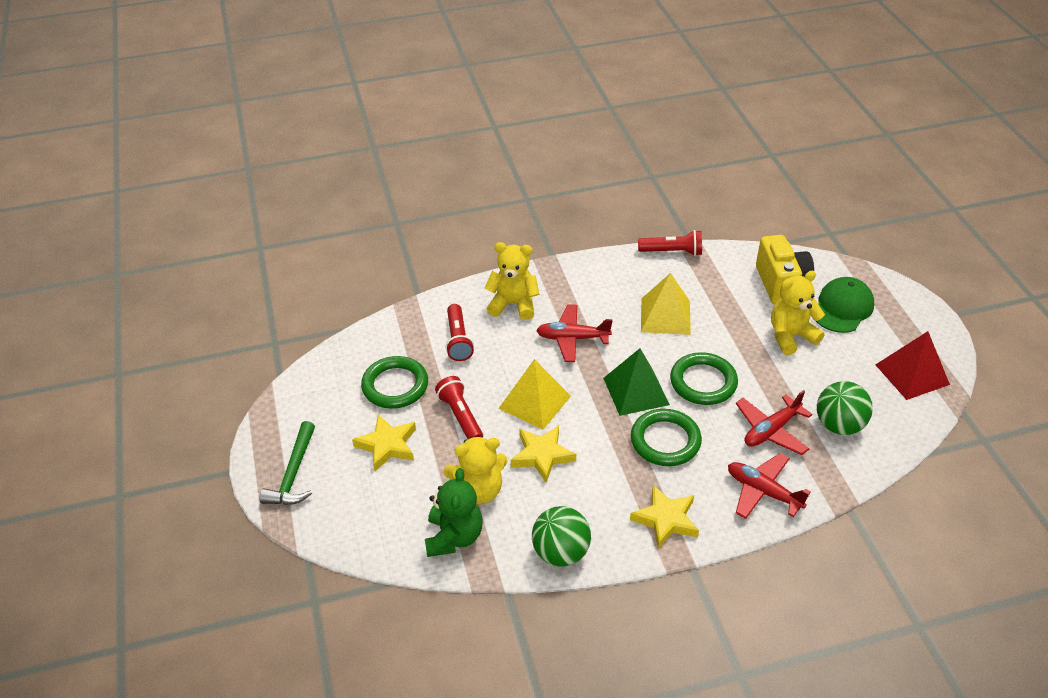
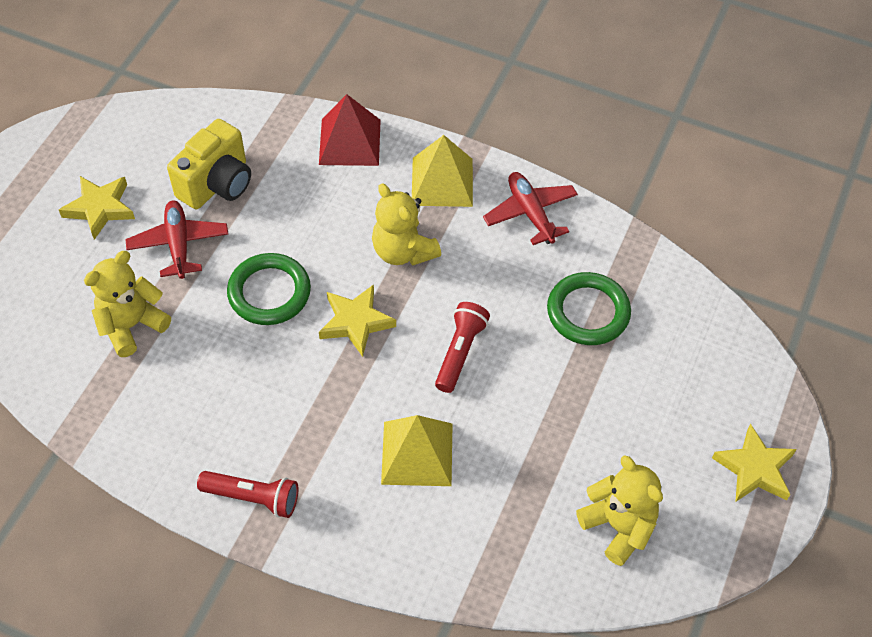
green ball: [532,506,591,567] [817,381,873,435] = 2 -> none = 0
green cap: [816,277,874,333] = 1 -> none = 0
green hammer: [260,421,315,505] = 1 -> none = 0
green pyramid: [603,348,670,416] = 1 -> none = 0
green ring: [361,356,428,409] [631,409,702,466] [670,352,738,405] = 3 -> [227,253,311,325] [547,272,631,345] = 2
green teddy bear: [425,468,483,557] = 1 -> none = 0
red flashlight: [435,376,483,439] [446,304,474,361] [638,230,702,256] = 3 -> [197,471,298,518] [435,302,490,393] = 2
red plane: [536,304,613,362] [728,453,811,519] [736,390,812,455] = 3 -> [125,200,228,279] [483,172,578,245] = 2

